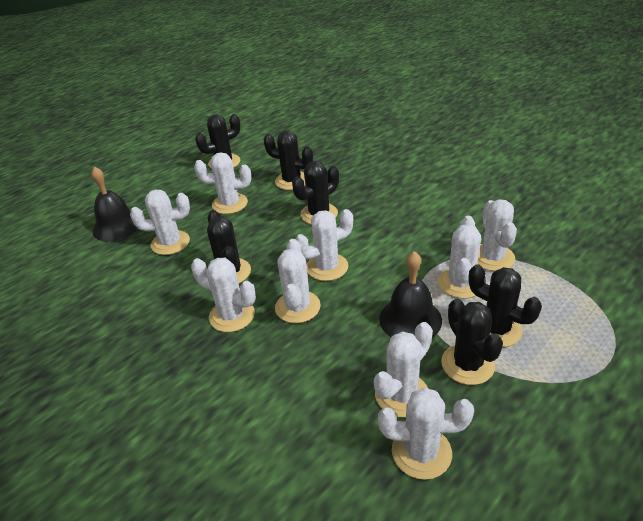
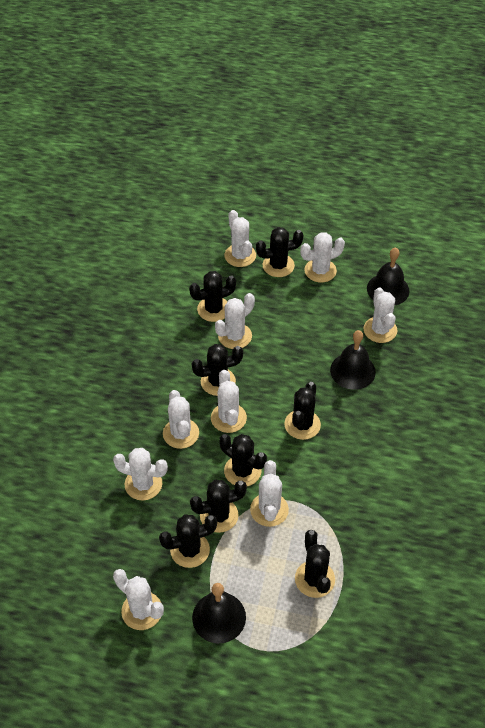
black bell: [91,167,138,242] [379,251,442,338] = 2 -> [192,583,246,643] [330,330,376,390] [367,247,409,306] = 3
black cactus: [195,114,241,168] [207,210,251,283] [263,130,313,190] [292,161,339,224] [441,299,503,385] [468,264,542,347] = 6 -> [159,514,217,568] [189,271,236,322] [190,479,247,533] [192,344,243,396] [219,434,267,486] [256,227,303,277] [284,382,321,440] [295,530,335,598] = 8

